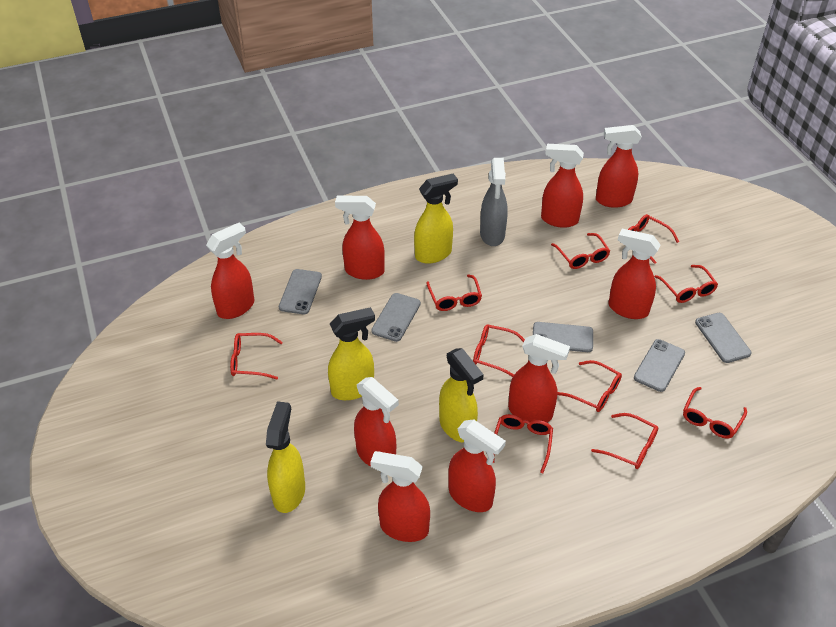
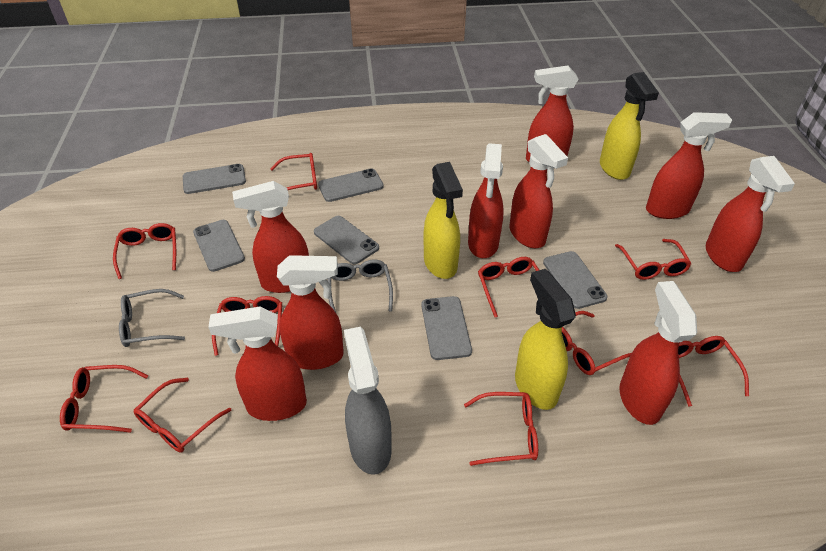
grey glasses: none = 0 -> [119,289,185,347] [328,260,393,312] = 2
grey phone: [279,269,322,315] [371,293,421,342] [533,322,593,352] [634,339,685,392] [695,313,752,363] = 5 -> [183,164,246,194] [193,220,245,272] [314,216,379,264] [318,169,384,202] [421,296,472,360] [543,251,608,309] = 6
yellow spray bottle: [266,401,305,513] [328,307,375,400] [414,174,458,264] [439,348,484,443] = 4 -> [423,162,463,279] [515,269,576,410] [600,72,659,180] = 3

